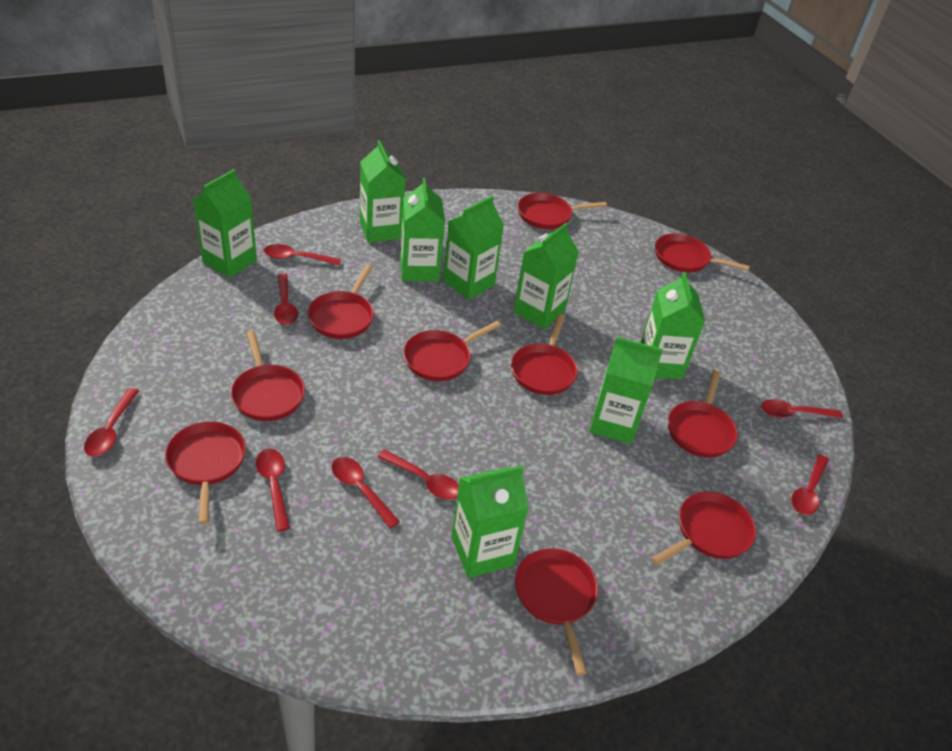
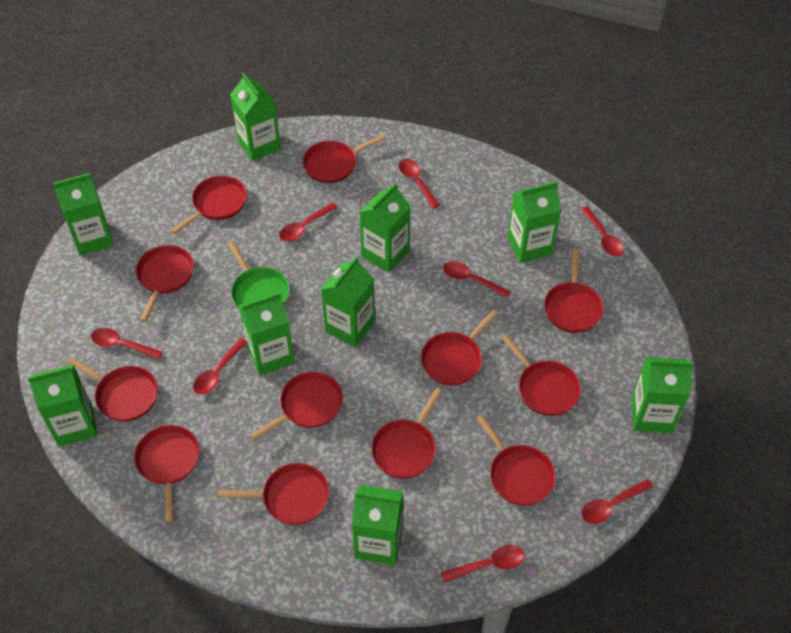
green carton: [193,169,257,278] [360,140,405,243] [400,178,445,282] [443,196,504,300] [452,465,529,578] [514,223,579,329] [590,337,663,444] [641,272,705,380] = 8 -> [27,364,98,447] [53,173,114,256] [230,73,281,161] [239,292,295,376] [321,256,375,347] [352,485,403,565] [360,183,411,273] [508,182,561,263] [631,357,694,433] = 9
green pan: none = 0 -> [228,241,290,309] = 1
red pan: [165,421,246,524] [231,331,305,421] [308,264,374,339] [403,321,501,381] [511,314,578,395] [515,548,598,676] [518,193,607,229] [651,492,756,565] [655,233,749,273] [668,370,738,457] = 10 -> [67,357,158,422] [134,425,200,523] [136,245,194,321] [171,176,247,234] [218,463,329,525] [249,372,343,441] [303,135,386,183] [371,388,442,479] [421,310,498,386] [476,414,556,506] [502,334,581,416] [544,249,604,333] = 12

